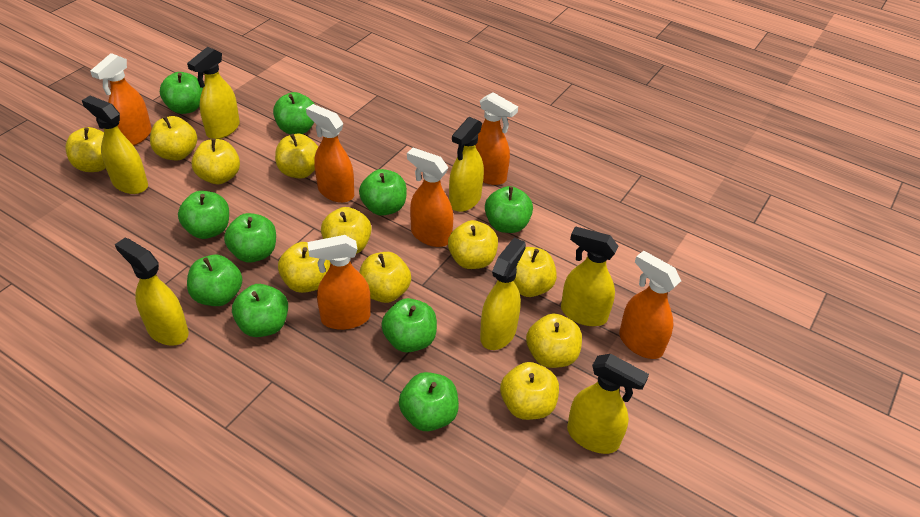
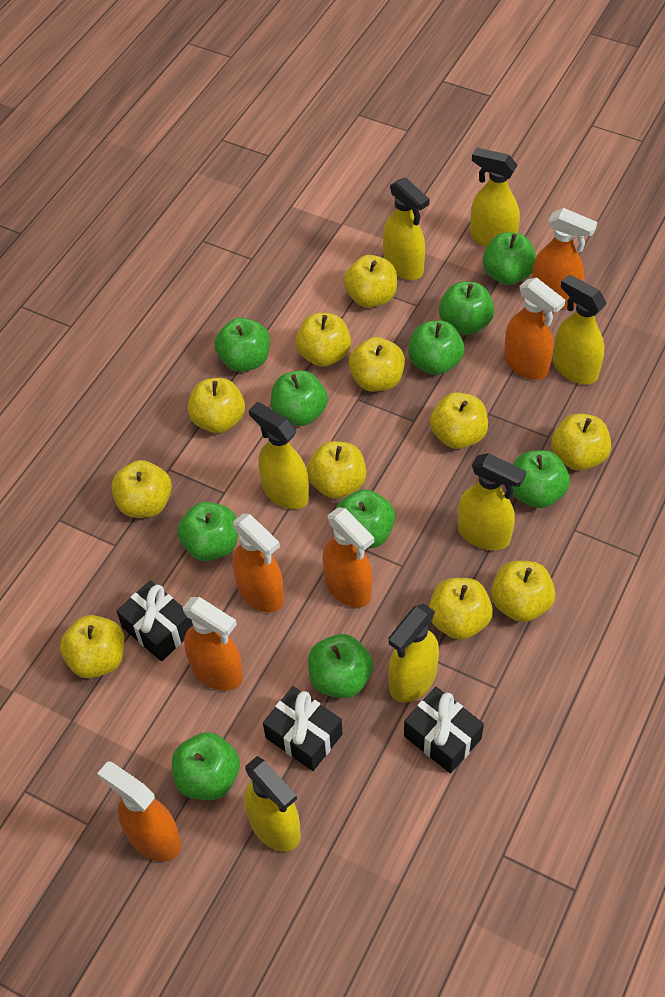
black gift: none = 0 -> [116,580,193,661] [263,686,343,771] [404,687,484,773] = 3

